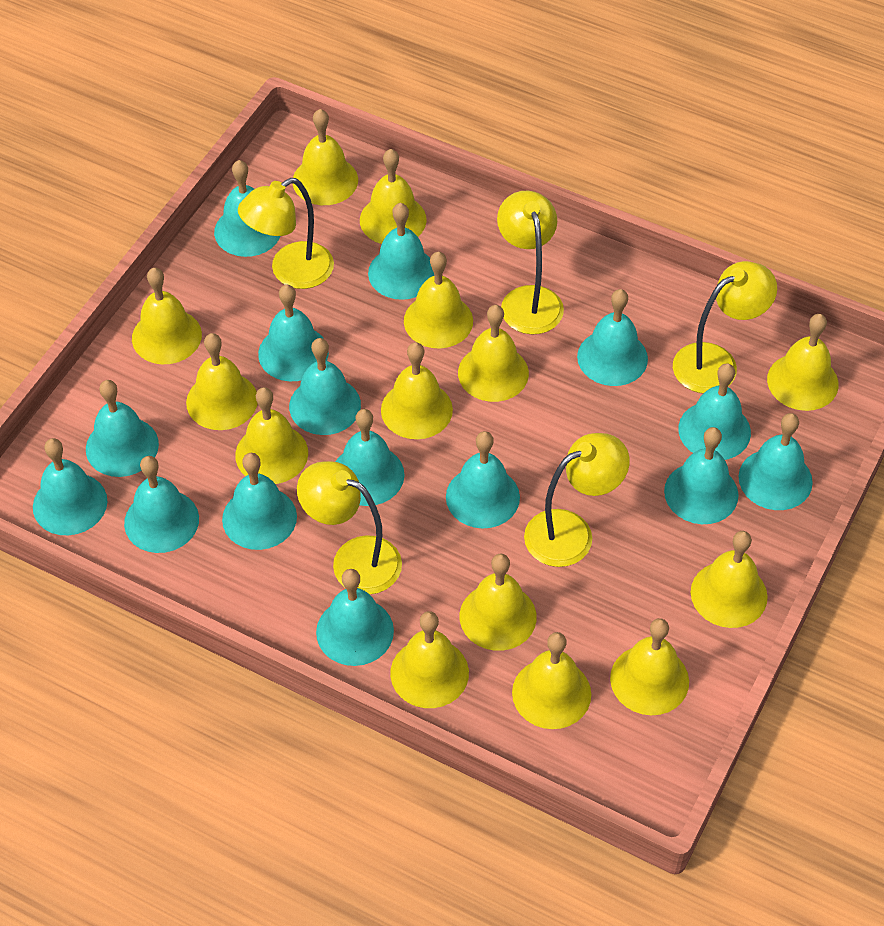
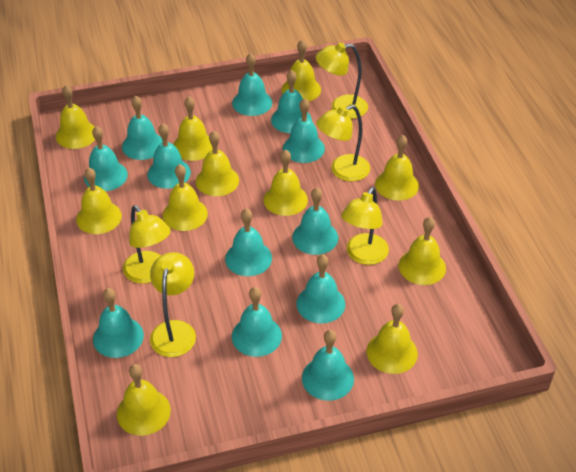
turquoise bell: [33,438,107,535] [86,380,159,477] [124,456,199,553] [214,160,280,257] [222,453,297,550] [258,285,329,381] [289,338,361,435] [316,569,394,666] [335,409,405,506] [368,203,434,300] [446,431,520,528] [577,289,648,386] [664,427,738,524] [678,363,751,460] [738,413,813,510] = 15 -> [84,126,128,191] [93,288,144,358] [122,95,163,160] [147,123,191,189] [225,208,272,276] [232,53,272,116] [232,287,282,357] [271,70,312,133] [283,98,325,163] [292,188,338,255] [296,254,345,324] [302,330,354,401] = 12
yellow bell: [132,268,202,364] [186,333,258,430] [235,387,308,484] [292,109,358,205] [360,149,427,244] [381,342,453,439] [390,611,469,708] [404,252,473,349] [458,305,529,402] [460,554,537,651] [512,632,591,729] [610,618,689,715] [691,531,768,628] [767,314,839,411] = 14 -> [56,85,95,149] [76,167,122,234] [117,364,171,436] [163,164,208,231] [173,96,213,161] [196,131,239,196] [264,149,308,216] [282,40,321,101] [366,304,418,374] [375,135,419,201] [399,217,446,285] = 11

